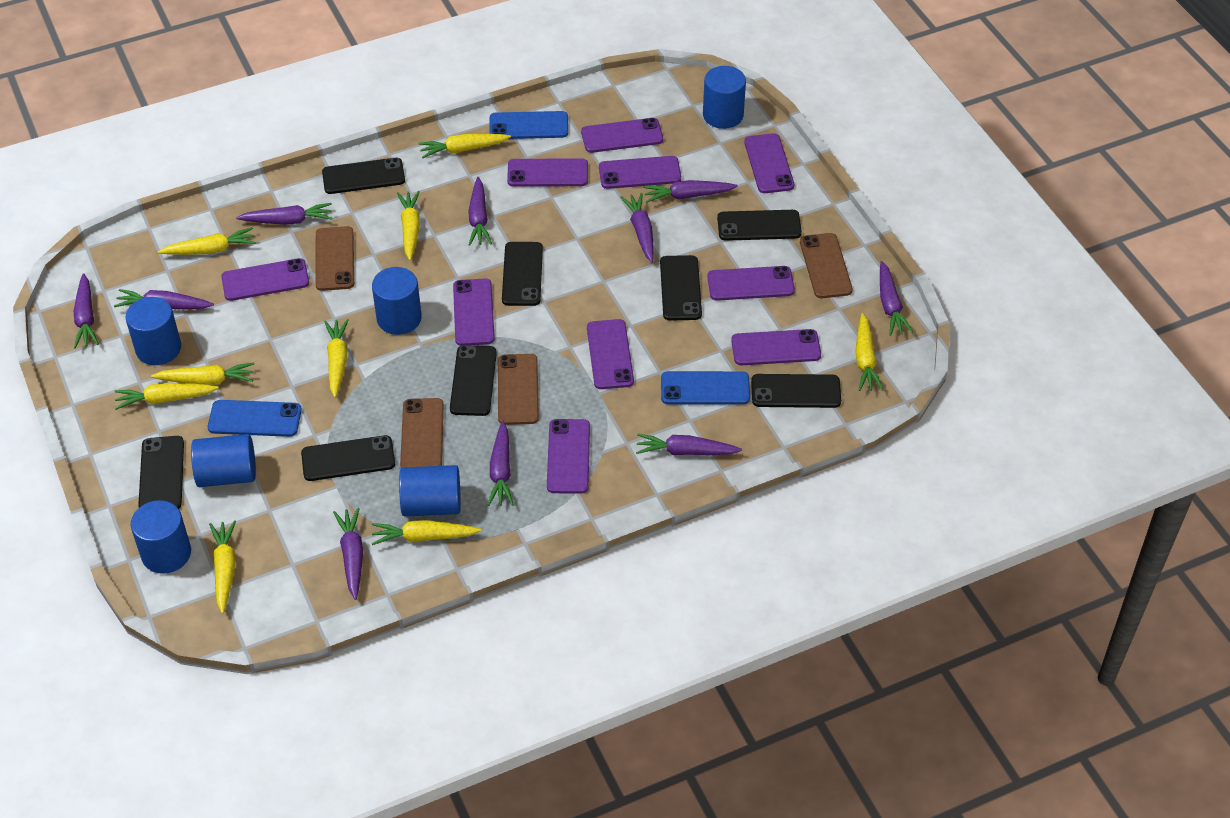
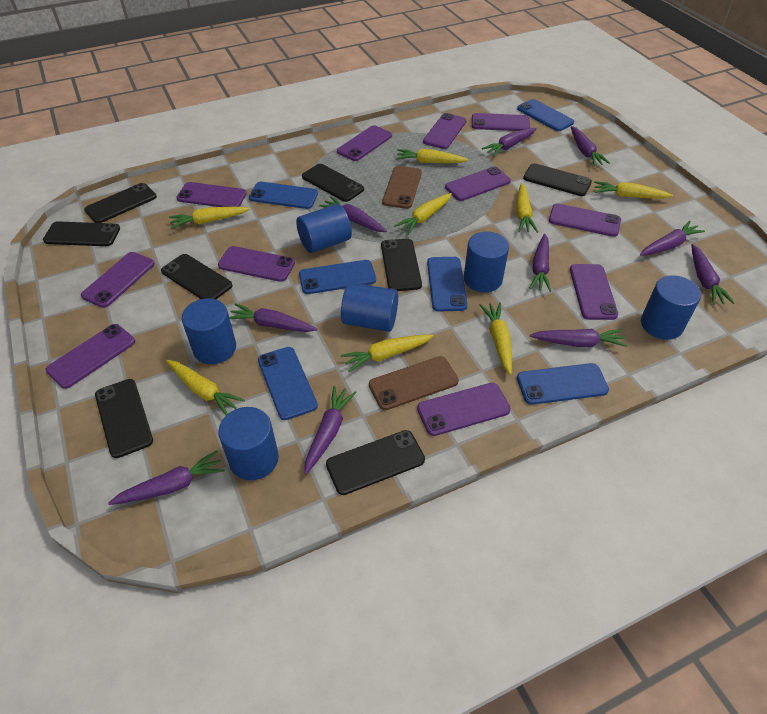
blue phone: [208,400,302,437] [489,111,568,139] [661,371,750,405] = 3 -> [249,182,318,209] [258,347,318,420] [299,260,376,294] [427,257,468,311] [517,99,574,131] [517,363,609,405] = 6
brown phone: [316,226,354,291] [400,398,444,468] [498,354,539,425] [800,233,853,298] = 4 -> [369,356,459,410] [382,166,422,209] = 2
purple phone: [221,258,309,301] [453,279,495,346] [507,158,588,187] [547,419,590,494] [581,118,663,153] [587,319,634,389] [599,156,681,189] [707,266,795,301] [731,329,821,365] [744,133,794,193] = 10 -> [45,324,135,389] [81,252,155,308] [176,182,247,207] [218,246,295,282] [337,125,392,161] [417,383,511,436] [423,113,467,149] [445,166,511,201] [472,113,530,131] [549,204,621,237] [570,264,618,320] = 11
yellow carrot: [115,383,219,410] [151,363,254,385] [158,227,256,255] [209,520,236,614] [324,319,349,398] [372,520,481,545] [397,191,420,261] [418,134,511,158] [855,313,884,391] = 9 -> [166,360,245,415] [169,207,250,229] [341,334,433,372] [394,193,452,234] [396,149,468,163] [480,303,512,375] [516,183,538,233] [594,181,673,198] = 8

